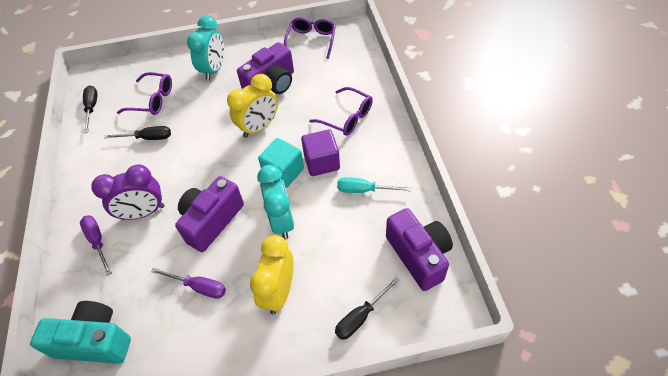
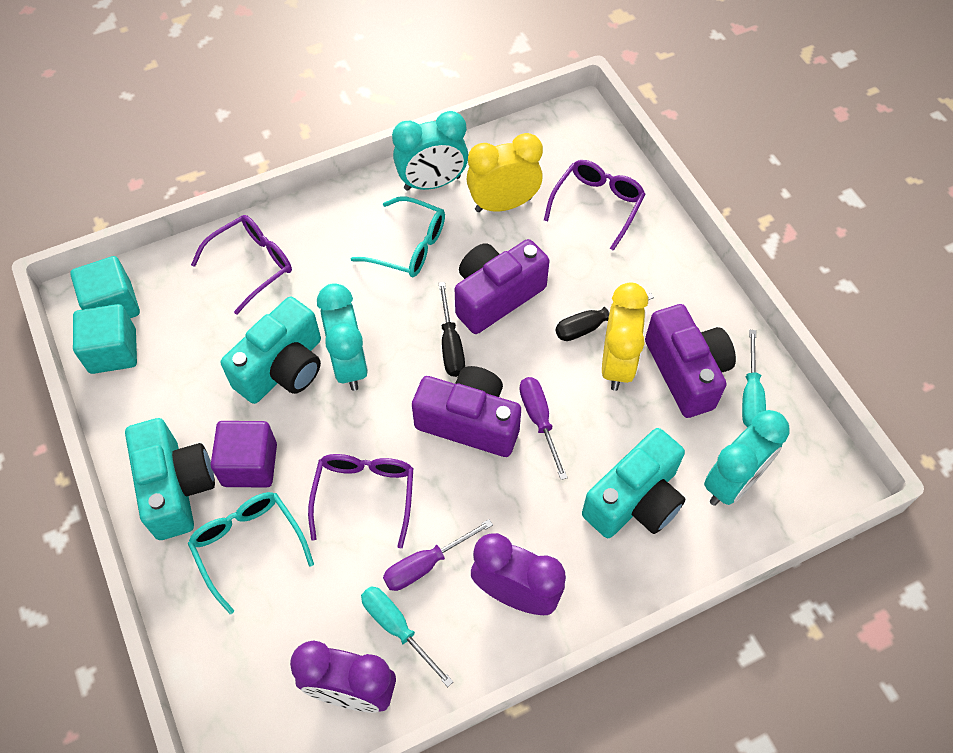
black screwdriver: [83,86,98,133] [104,126,171,140] [335,277,400,340] = 3 -> [438,282,465,377] [555,293,654,341] = 2
purple clock: [92,164,165,220] = 1 -> [290,641,396,713] [471,533,566,615] = 2
turquoise camera: [30,301,131,364] = 1 -> [125,418,215,540] [221,297,321,404] [582,428,686,538] = 3
turquoise clock: [187,16,224,81] [257,165,295,239] = 2 -> [317,283,368,391] [392,111,468,191] [704,410,790,506] = 3
turquoise cube: [258,138,304,188] = 1 -> [70,256,140,318] [73,304,137,374] = 2
turquoise glasses: none = 0 -> [188,492,314,614] [351,196,445,277] = 2
turquoise screwdriver: [337,177,411,193] = 1 -> [361,586,453,687] [742,330,766,428] = 2

